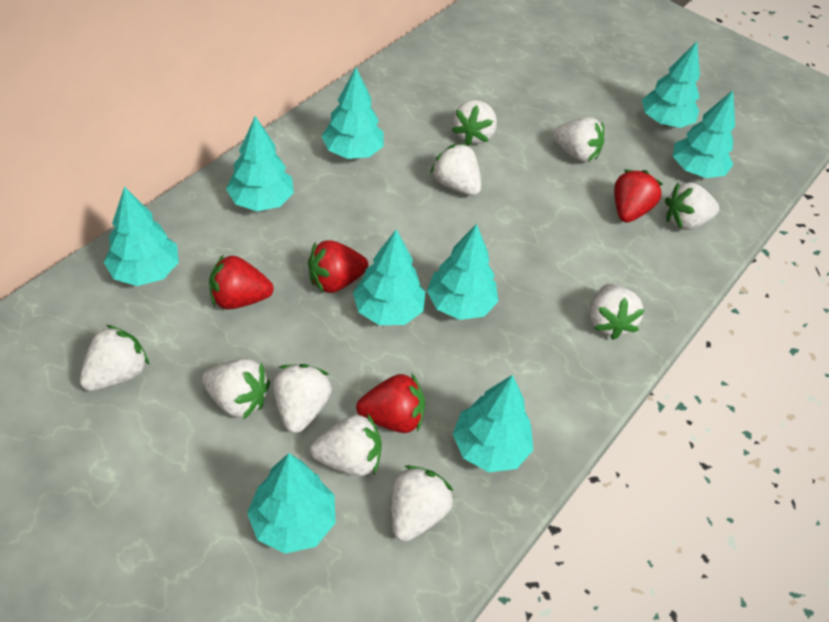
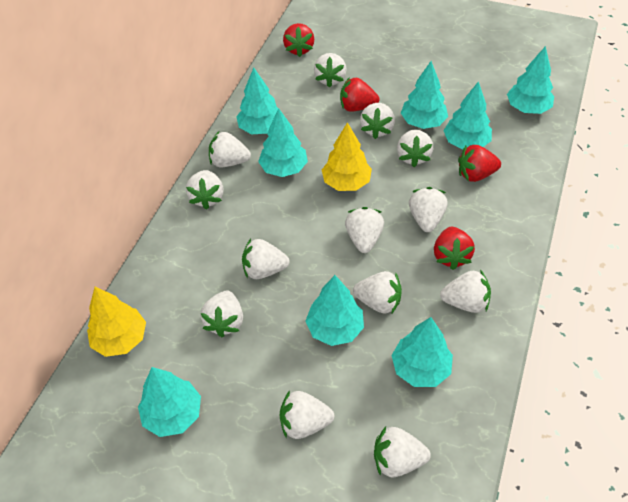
turquoise tree: [104,186,179,286] [226,116,294,211] [247,453,336,554] [322,68,384,159] [353,229,425,325] [427,224,498,320] [453,375,533,472] [642,41,700,128] [673,90,735,178] = 9 -> [138,367,201,437] [236,67,278,134] [258,108,308,177] [305,275,364,346] [391,317,453,387] [401,61,448,129] [443,81,492,150] [507,46,554,114] = 8
white strawberry: [80,325,149,391] [202,359,270,420] [273,364,332,433] [310,413,382,476] [391,465,453,541] [430,143,481,196] [452,100,497,146] [552,117,604,163] [590,284,645,340] [665,183,719,230] = 10 -> [186,170,224,209] [201,290,243,337] [209,131,251,167] [242,239,289,279] [279,391,334,439] [314,53,347,88] [345,207,384,253] [353,271,402,314] [360,103,395,139] [374,427,431,478] [397,129,433,167] [409,187,448,232] [440,270,491,313] = 13
yellow tree: none = 0 -> [87,287,146,357] [322,122,372,191] = 2

